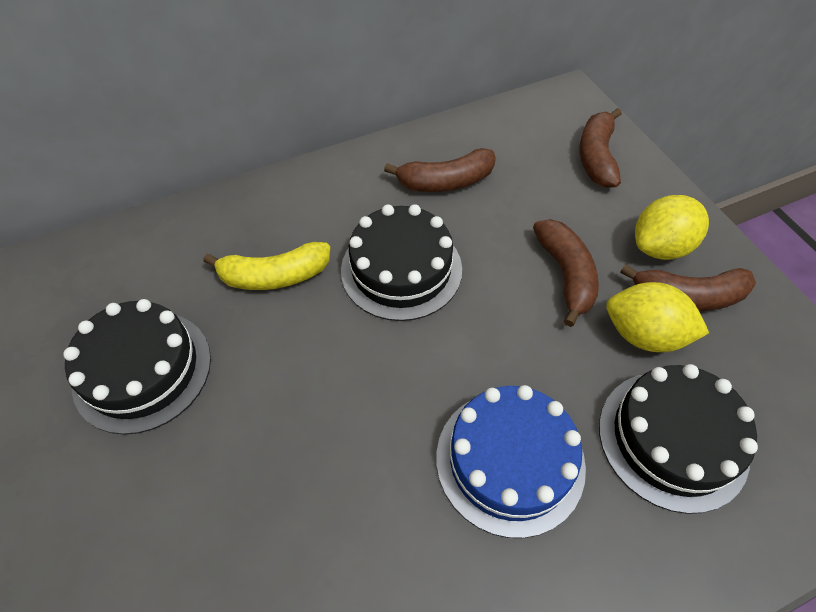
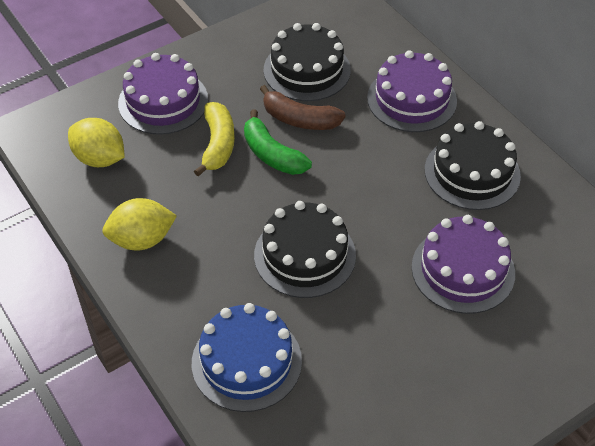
brown banana: [384,148,496,192] [533,219,599,327] [579,108,622,188] [620,264,756,311] = 4 -> [260,85,346,130] = 1
green banana: none = 0 -> [244,110,312,175] = 1
purple cake: none = 0 -> [118,53,208,135] [367,50,457,132] [411,215,515,314] = 3

